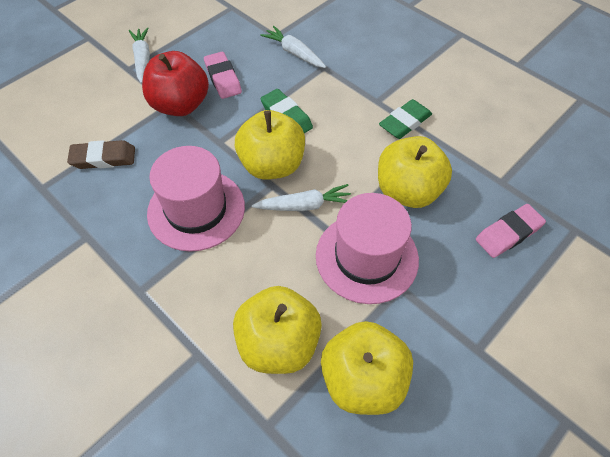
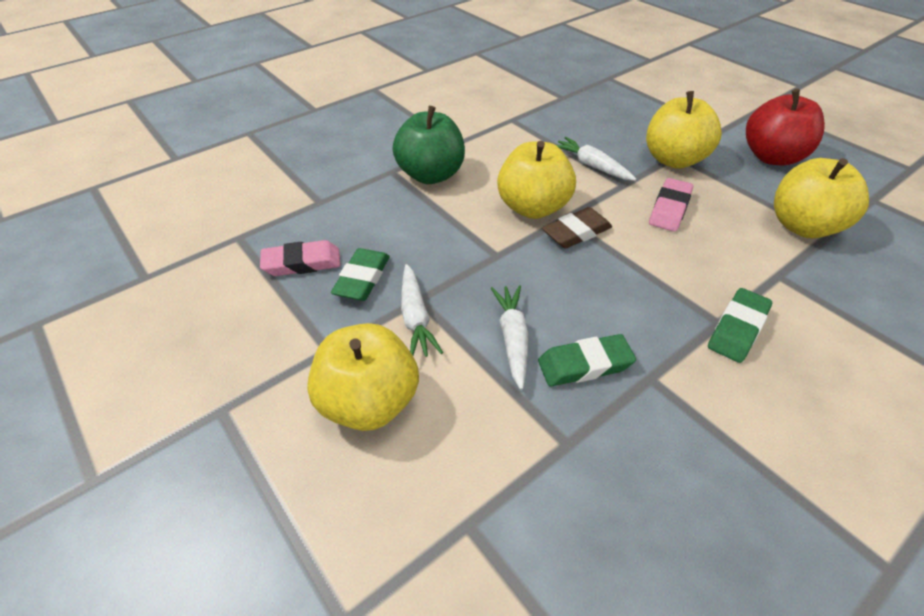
green apple: none = 0 -> [393,106,465,184] = 1
green eraser: [261,89,313,133] [379,99,432,139] = 2 -> [331,248,390,301] [538,334,636,386] [708,288,772,363] = 3
pink hat: [147,146,245,252] [316,193,419,304] = 2 -> none = 0

